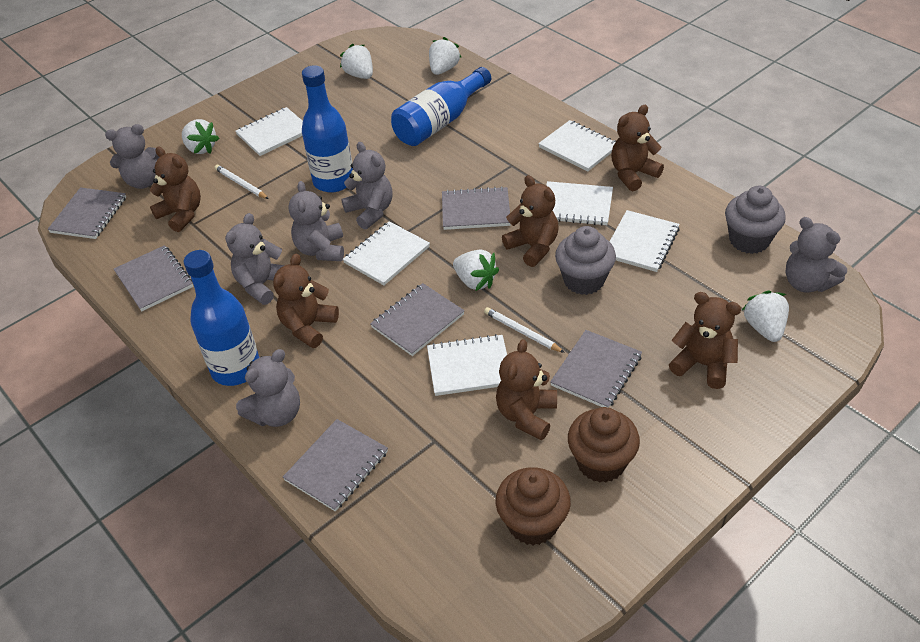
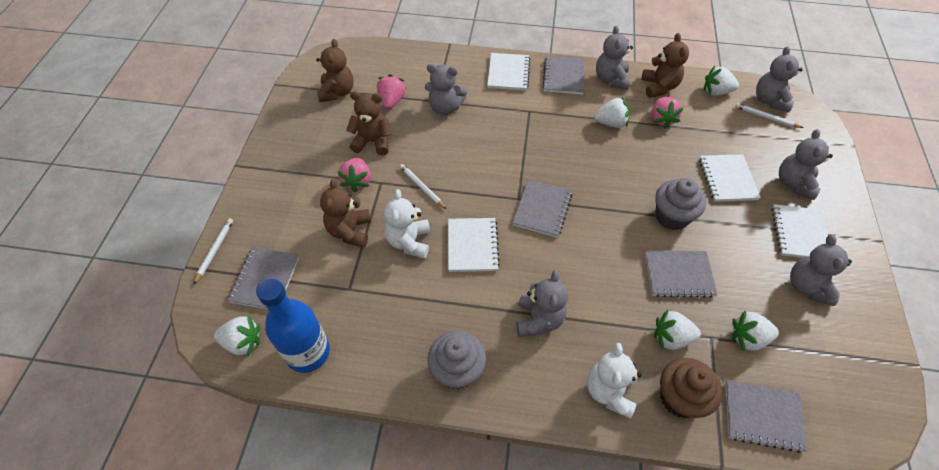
blue bottle: [184,250,260,386] [302,65,353,193] [391,67,491,146] = 3 -> [256,278,330,373] = 1
brown cupcake: [496,467,571,545] [568,407,640,483] = 2 -> [660,358,722,418] = 1
brown teddy bear: [150,147,201,232] [273,254,339,348] [496,339,557,440] [502,175,558,267] [611,105,664,191] [669,292,741,389] = 6 -> [316,39,354,102] [320,178,371,248] [346,91,392,156] [642,33,689,98] = 4
grey notebook: [48,187,126,239] [114,245,193,311] [283,419,388,512] [370,283,465,356] [442,186,511,230] [550,330,642,408] = 6 -> [228,247,299,309] [512,179,573,238] [542,56,585,95] [645,250,718,298] [725,380,807,453] = 5
pink strawberry: none = 0 -> [337,158,371,192] [377,74,406,109] [651,97,684,128] = 3
white notebook: [235,107,303,156] [343,221,430,285] [427,334,507,396] [538,120,616,172] [546,181,613,226] [609,210,680,272] = 6 -> [448,218,500,272] [487,53,530,91] [699,154,761,202] [772,204,828,258] = 4
white pencil: [214,165,269,199] [484,307,565,353] = 2 -> [194,218,233,284] [400,164,446,209] [735,103,803,128] = 3
white teddy bear: none = 0 -> [384,189,430,259] [587,343,642,419] = 2

